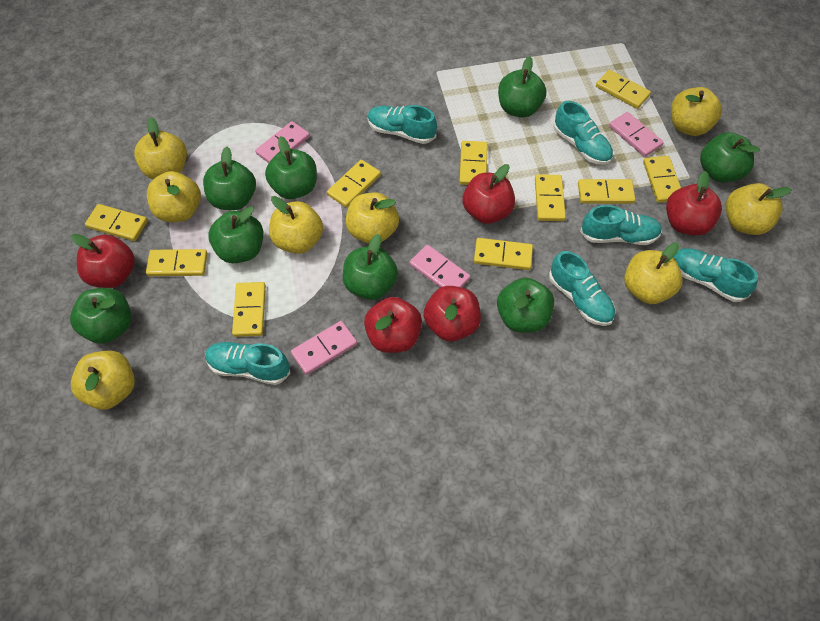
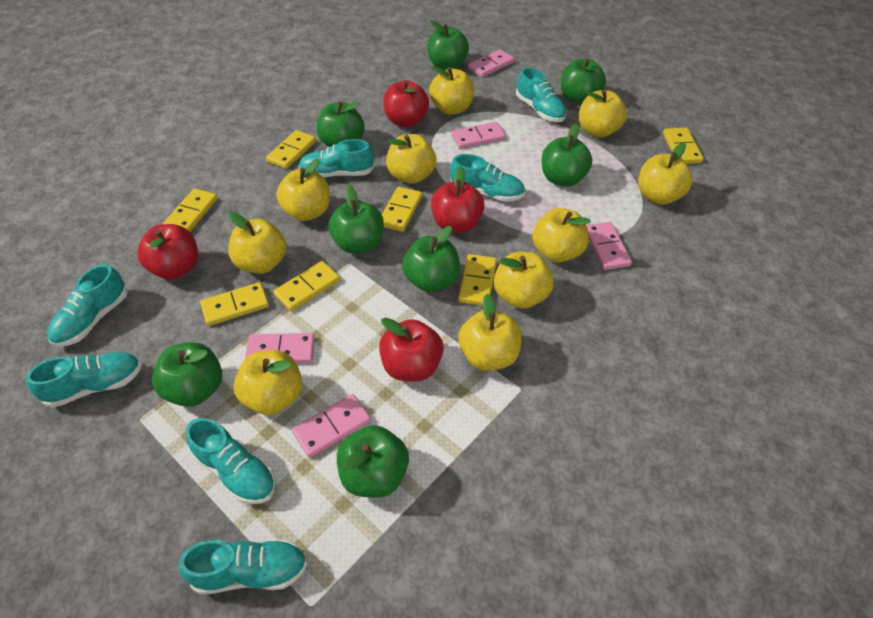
pink domino: [255,121,310,163] [291,321,357,375] [409,245,470,288] [609,112,664,157] = 4 -> [245,333,315,363] [292,394,371,458] [452,122,506,149] [468,49,514,77] [586,222,632,270] = 5
red apple: [71,234,135,288] [364,297,422,353] [424,286,481,341] [463,164,515,224] [666,171,722,236] = 5 -> [137,224,198,279] [379,318,443,382] [383,80,429,127] [431,166,485,233] = 4
turquoise shoe: [205,342,290,385] [367,105,437,144] [549,251,615,326] [553,101,613,165] [580,205,662,245] [674,248,758,302] = 6 -> [26,352,142,408] [47,264,128,347] [179,540,308,594] [186,418,276,504] [299,139,375,178] [450,154,525,202] [516,67,567,122] = 7
yellow apple: [71,351,135,409] [134,117,187,179] [147,171,201,222] [269,196,323,254] [346,192,399,244] [624,242,683,304] [671,87,722,136] [726,183,792,235] = 8 -> [228,212,287,274] [234,350,303,415] [276,159,330,221] [386,134,436,184] [429,66,474,115] [458,294,522,370] [494,251,554,309] [532,208,591,262] [579,90,627,138] [638,142,693,205] = 10
yellow domino: [85,204,148,241] [146,249,207,276] [232,282,266,337] [327,160,381,208] [459,141,488,185] [474,238,533,270] [535,174,566,221] [578,179,636,204] [596,70,651,109] [643,156,681,203] = 10 -> [163,189,218,232] [200,282,269,326] [266,130,316,169] [274,261,340,311] [382,187,422,232] [458,254,497,306] [663,128,704,164] = 7

